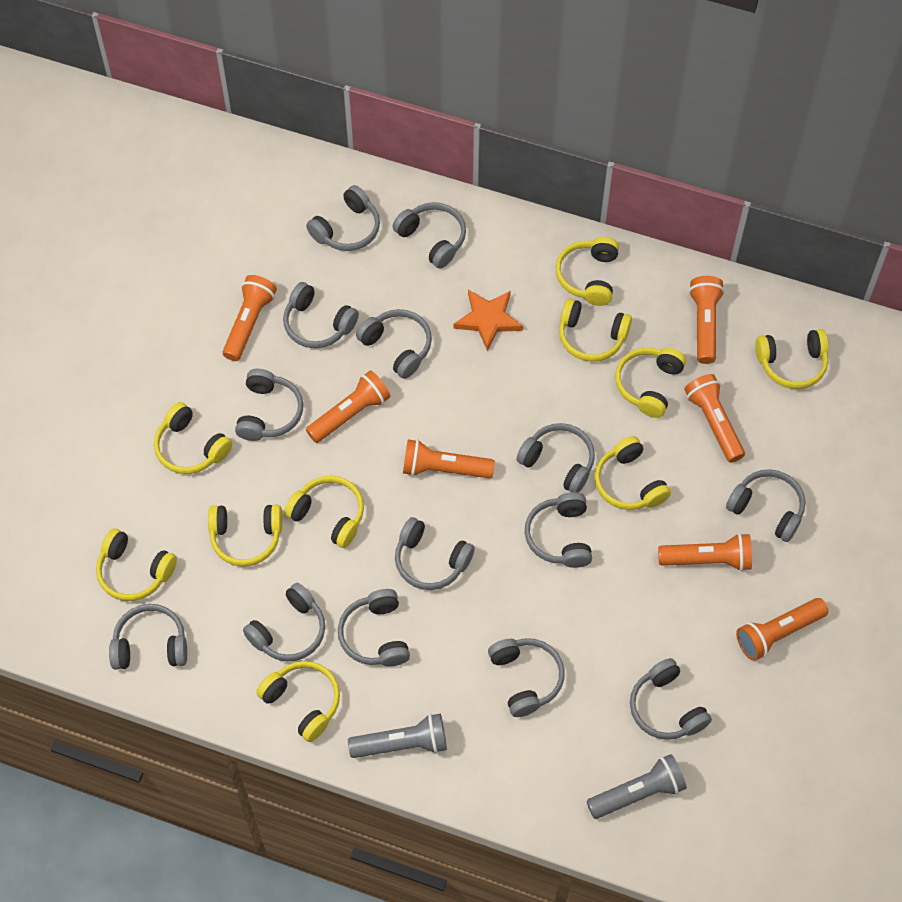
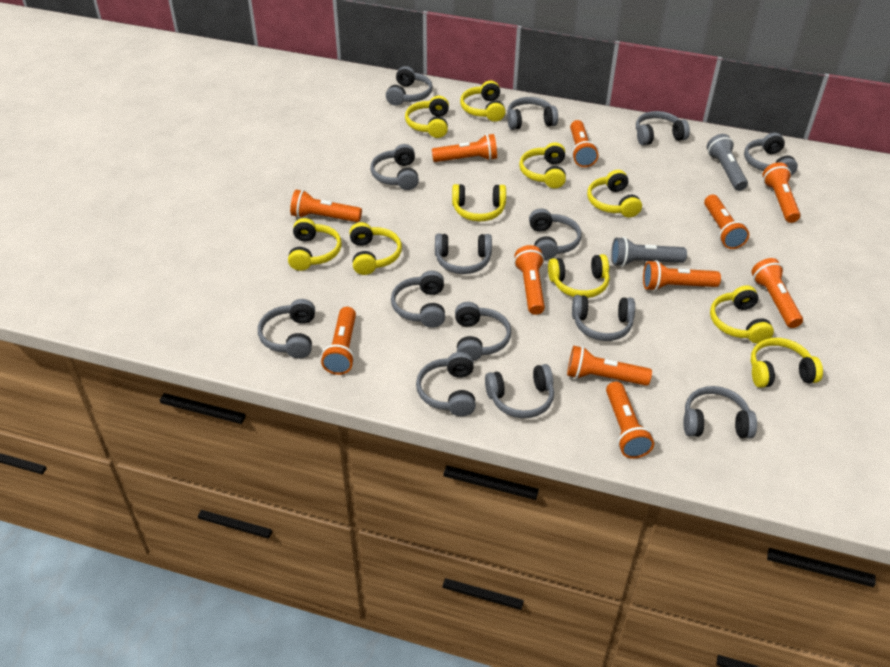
orange flashlight: [222,275,277,361] [306,370,390,443] [403,439,495,479] [658,533,752,571] [684,374,745,463] [689,276,725,364] [736,598,828,661] = 7 -> [290,190,362,222] [321,307,356,375] [432,134,497,162] [514,245,545,315] [567,346,652,386] [570,120,598,167] [606,381,654,459] [643,260,721,291] [704,195,749,249] [751,258,803,328] [762,162,800,223] = 11
orange star: [454,290,523,351] = 1 -> none = 0

